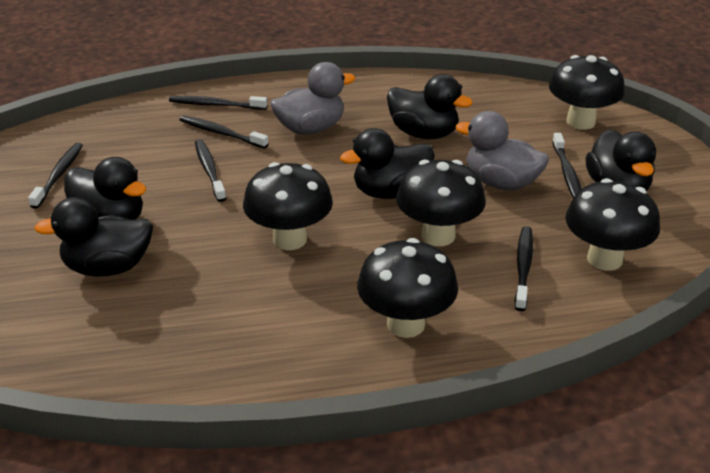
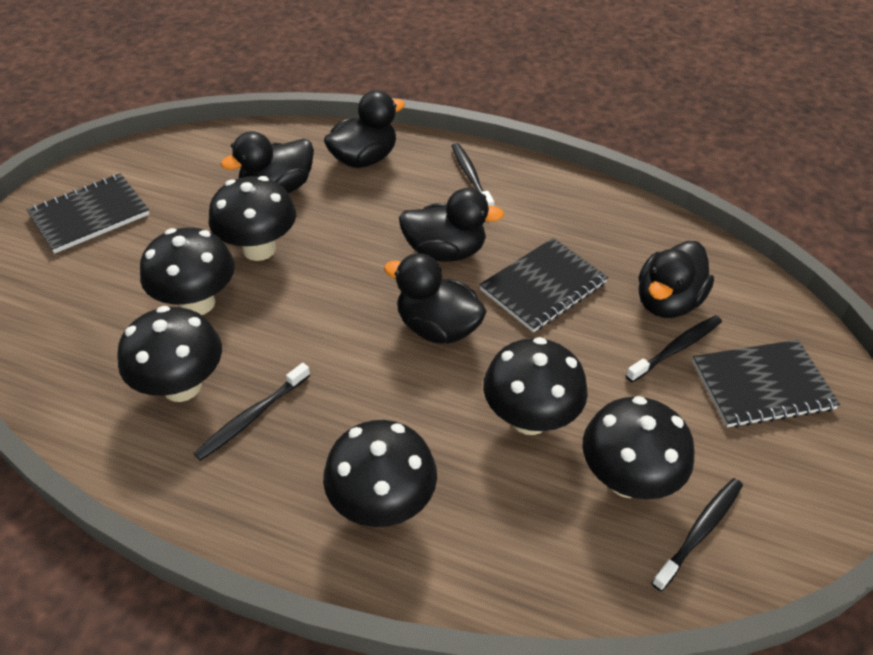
black mushroom: [243,162,333,250] [357,238,458,338] [396,160,486,246] [549,55,625,130] [565,178,660,271] = 5 -> [117,306,222,402] [140,227,235,315] [209,176,296,261] [323,420,437,527] [483,337,588,435] [583,396,695,499] = 6
black notebook: none = 0 -> [26,173,149,254] [479,238,608,332] [692,340,840,428] = 3
black toothbrush: [28,143,83,209] [169,96,267,110] [180,116,268,149] [195,139,226,202] [515,226,533,311] [552,133,582,198] = 6 -> [194,363,310,461] [452,143,494,206] [626,315,722,382] [652,478,743,591] = 4
grey duck: [270,62,355,135] [455,111,549,191] = 2 -> none = 0

